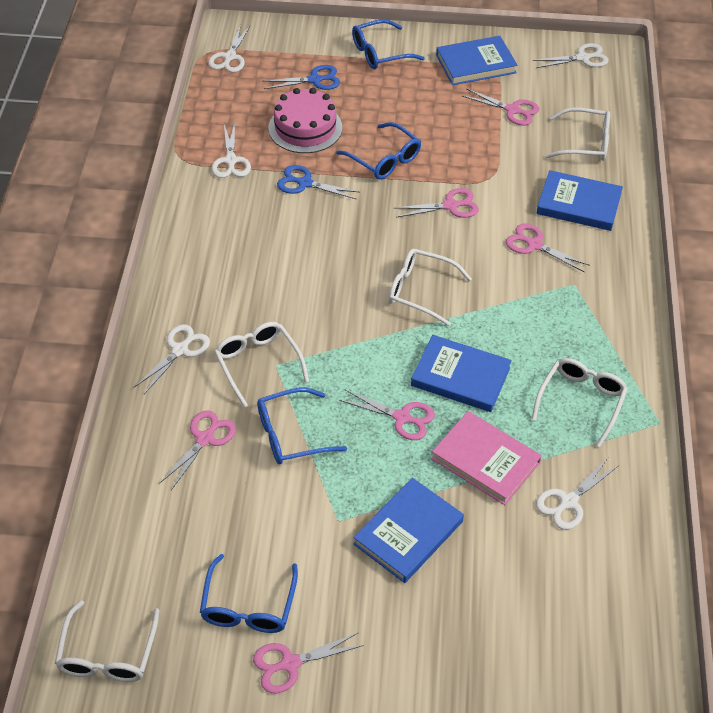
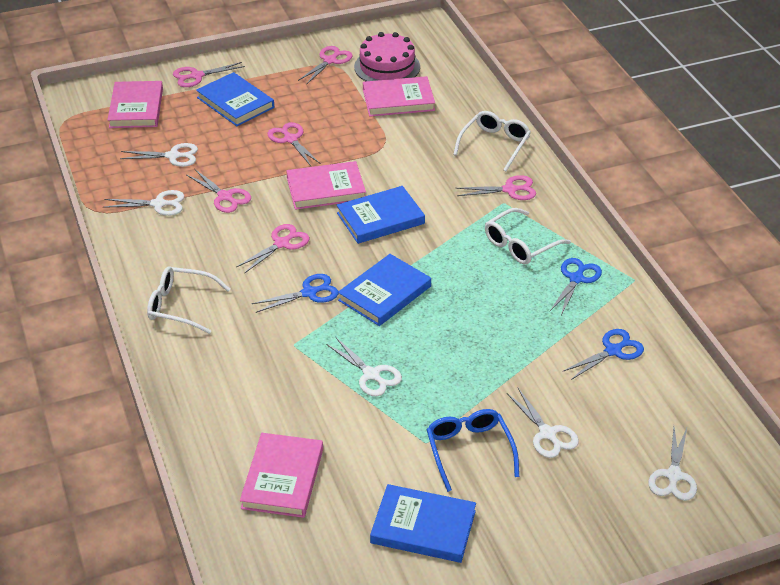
blue glasses: [200,554,298,633] [257,387,347,464] [336,122,421,179] [352,19,425,69] = 4 -> [426,409,519,492] = 1
blue scissors: [262,65,340,90] [277,165,359,200] = 2 -> [251,274,339,313] [550,258,602,315] [562,329,644,380] = 3
pink book: [431,411,542,505] = 1 -> [107,81,163,128] [240,433,323,518] [286,161,366,210] [363,76,435,117] = 4
white glasses: [55,600,159,682] [214,322,309,408] [389,249,472,326] [531,358,628,447] [545,107,610,161] = 5 -> [147,267,230,334] [453,111,531,172] [485,208,571,264] = 3

